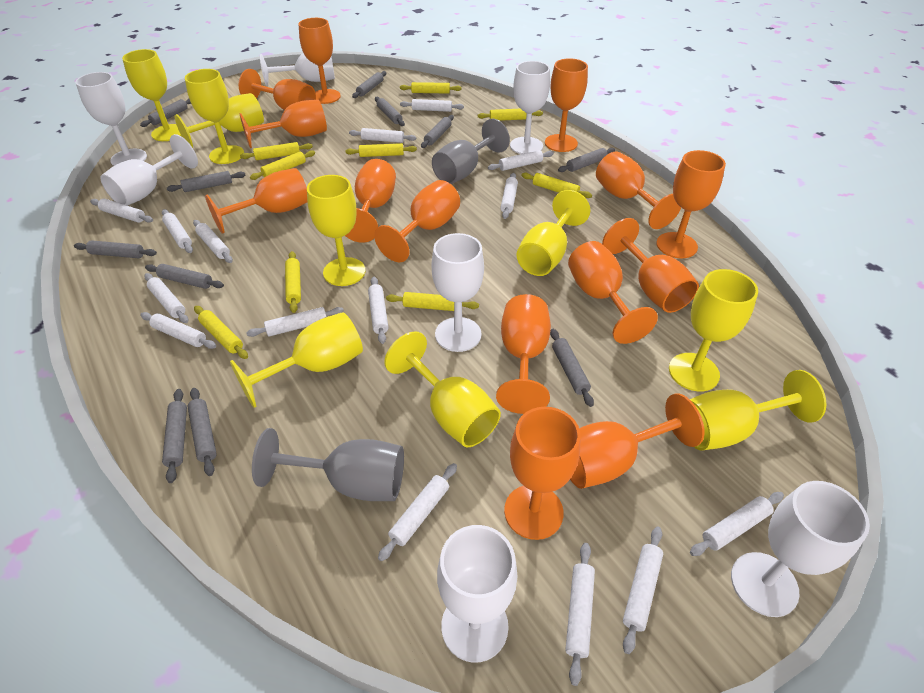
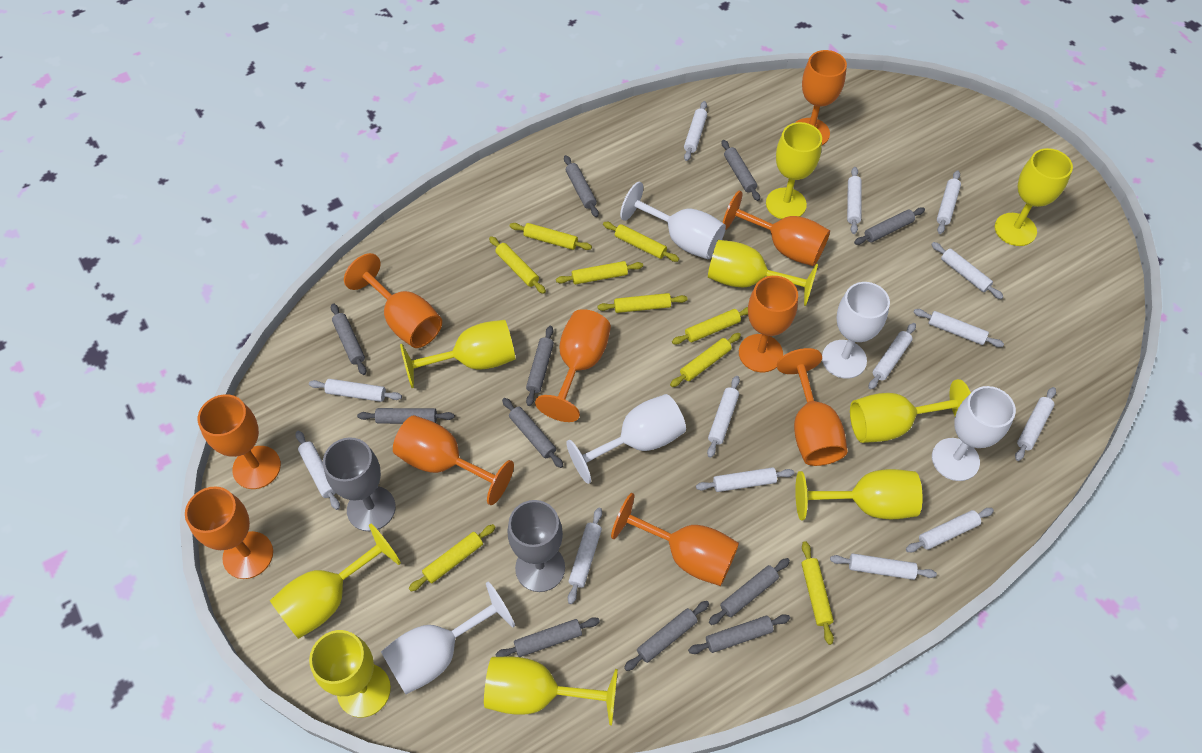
orange goblet: [205,168,307,234] [239,69,316,110] [239,100,327,148] [298,18,341,104] [345,159,396,243] [374,180,460,262] [496,294,551,414] [504,407,581,540] [545,58,588,152] [568,241,658,344] [570,393,704,489] [596,152,681,229] [602,218,699,313] [656,150,726,258] = 14 -> [185,486,273,579] [198,394,281,489] [344,253,442,348] [393,415,514,505] [535,309,611,422] [611,493,739,586] [723,190,830,266] [739,276,798,372] [777,348,848,466] [795,50,847,145] = 10
white goblet: [75,72,147,166] [100,134,198,206] [260,53,335,86] [432,233,484,352] [437,525,518,663] [510,61,550,154] [731,481,870,617] = 7 -> [381,582,515,694] [566,394,686,484] [620,182,726,260] [822,282,890,379] [932,386,1016,481] = 5
white rolling pin: [90,199,153,223] [140,312,216,349] [144,273,188,323] [162,209,193,253] [193,220,233,263] [246,307,344,337] [349,128,416,143] [368,277,389,344] [378,463,457,561] [400,99,464,112] [488,150,554,171] [500,173,518,219] [565,543,595,686] [623,527,663,654] [690,492,784,556] = 15 -> [296,431,340,510] [309,379,402,402] [568,507,602,604] [684,101,707,161] [696,467,794,492] [707,376,740,458] [830,553,937,580] [847,167,862,234] [869,323,916,390] [906,508,994,552] [914,309,1004,347] [931,242,1004,299] [937,170,961,234] [1015,387,1056,461] = 14

